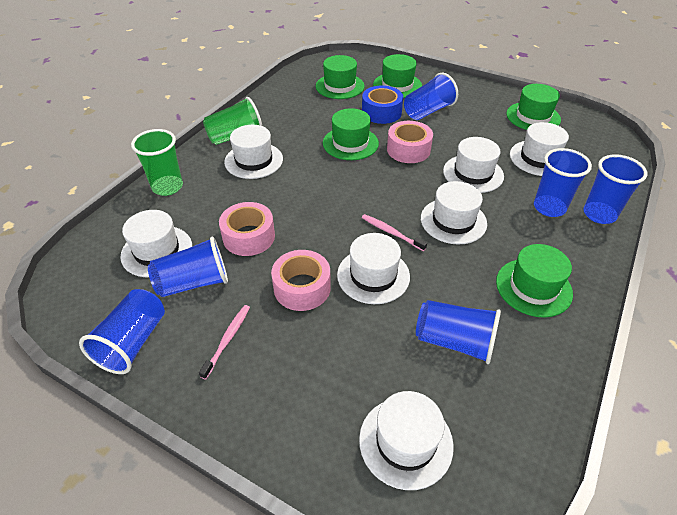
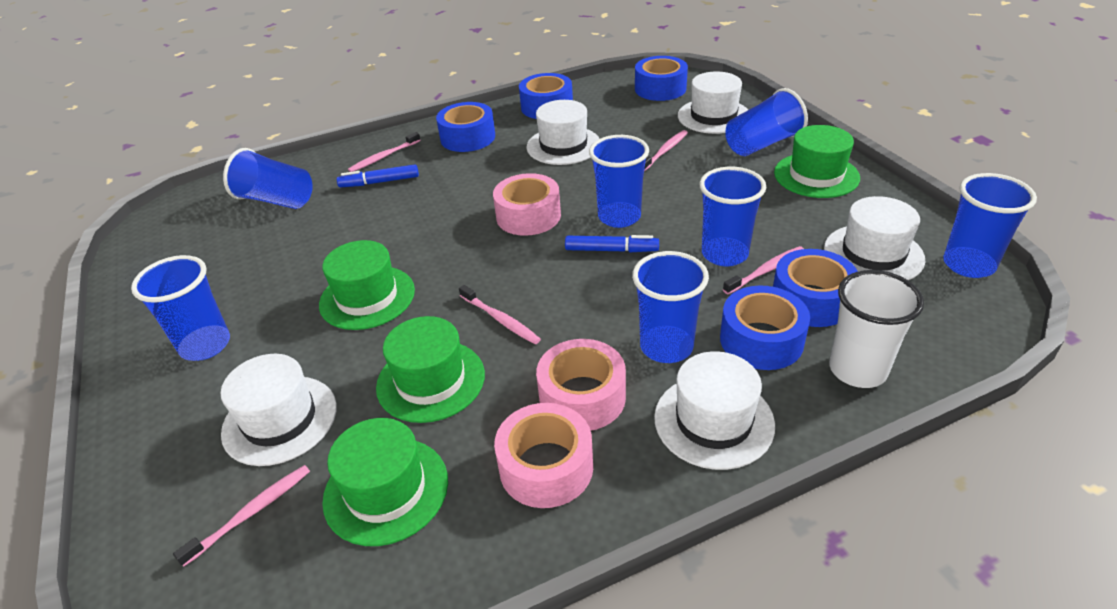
blue cup: [79,289,165,374] [148,237,228,297] [404,73,458,120] [416,300,501,364] [534,148,592,217] [583,154,648,224] = 6 -> [131,255,230,361] [223,148,313,209] [589,135,649,228] [632,251,709,363] [699,167,766,266] [725,88,808,156] [943,173,1037,278] = 7
blue marker: none = 0 -> [337,164,419,187] [565,235,659,252] = 2
blue tape: [362,86,403,124] = 1 -> [436,102,495,152] [519,73,573,119] [635,56,688,101] [720,286,810,370] [773,249,858,327] = 5
green cup: [131,129,183,196] [203,97,262,145] = 2 -> none = 0
green hat: [316,55,365,99] [323,108,379,160] [373,54,422,98] [496,244,573,317] [506,84,561,130] = 5 -> [319,240,415,330] [322,418,448,546] [376,316,485,423] [774,125,860,198] = 4
pink toothbrush: [199,305,250,379] [362,214,427,251] = 2 -> [173,465,310,567] [348,132,420,172] [459,285,541,344] [644,130,688,171] [723,246,804,294] = 5
white cup: none = 0 -> [829,270,924,388] = 1
white hat: [120,210,192,277] [224,125,283,179] [337,233,410,304] [359,391,454,490] [421,181,487,245] [443,137,504,193] [510,122,569,176] = 7 -> [221,354,337,466] [527,100,599,165] [654,351,775,470] [678,72,748,134] [824,196,925,280] = 5

